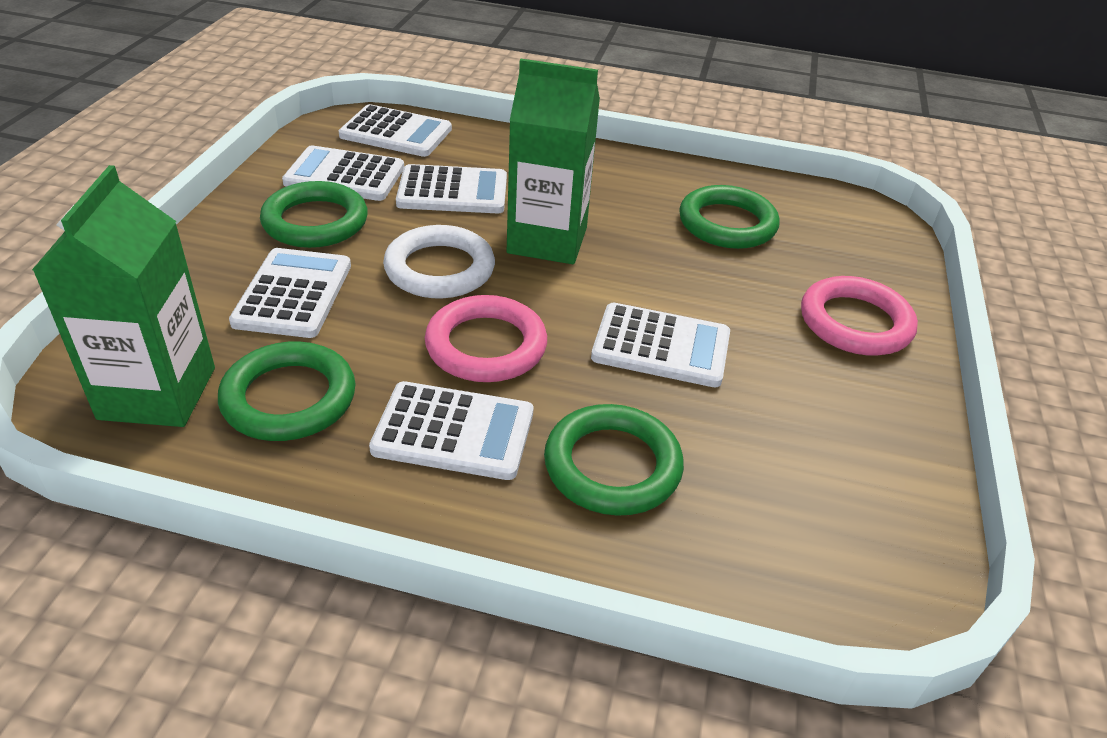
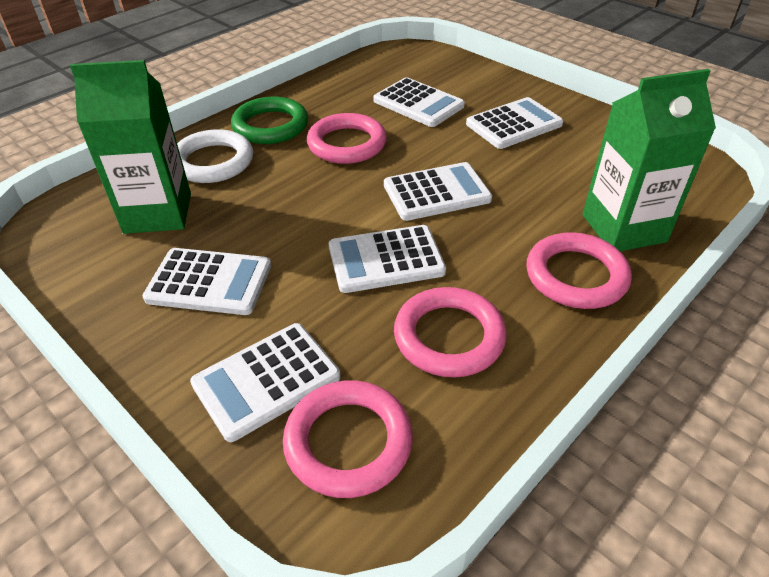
green ring: [218,341,356,441] [260,181,368,248] [544,404,684,516] [679,185,780,249] = 4 -> [231,97,308,144] = 1
pink ring: [425,295,547,382] [801,276,918,356] = 2 -> [283,380,413,498] [307,113,387,164] [394,287,507,377] [527,232,632,309] = 4

